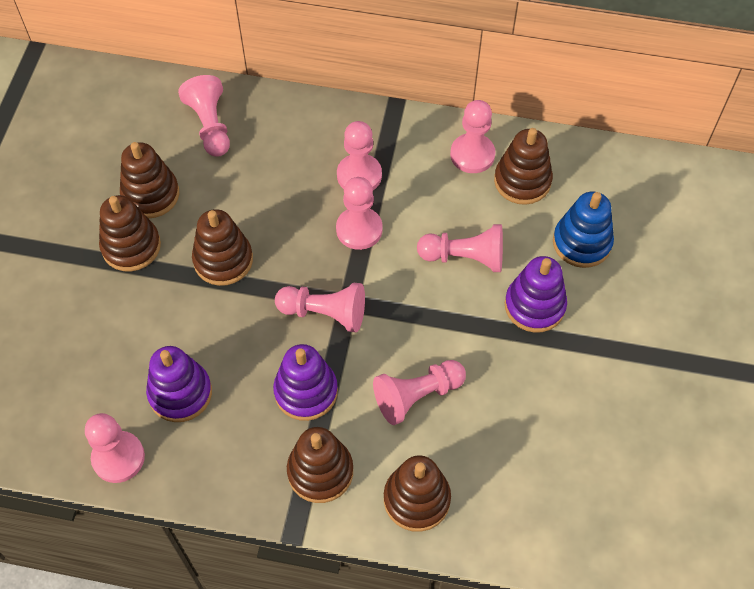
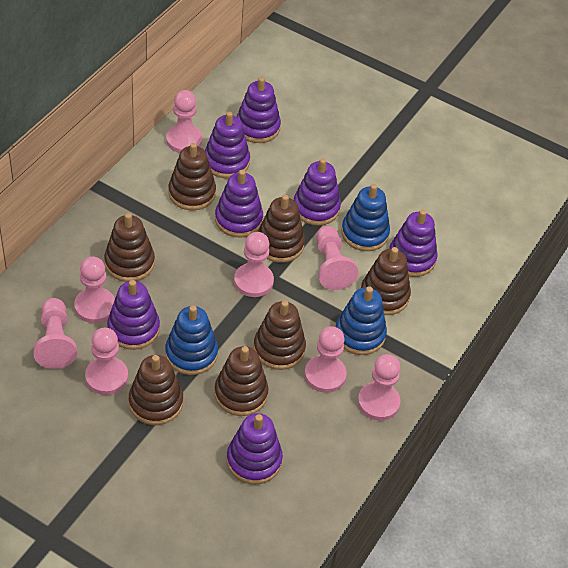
blue stacking toy: [553,192,614,268] = 1 -> [165,305,218,375] [336,286,387,355] [341,184,390,251] = 3
brown stacking toy: [99,195,161,271] [120,142,179,218] [192,209,253,286] [287,427,353,503] [384,455,451,532] [494,128,553,205] = 6 -> [104,213,155,282] [129,355,183,425] [169,143,216,210] [214,346,268,416] [253,300,306,370] [257,195,305,263] [361,247,411,315] = 7
purple stacking toy: [146,346,212,422] [273,344,338,421] [505,256,567,332] = 3 -> [107,280,160,350] [205,112,250,178] [215,170,263,237] [227,413,283,484] [236,77,281,143] [294,158,341,226] [389,210,437,277] = 7

